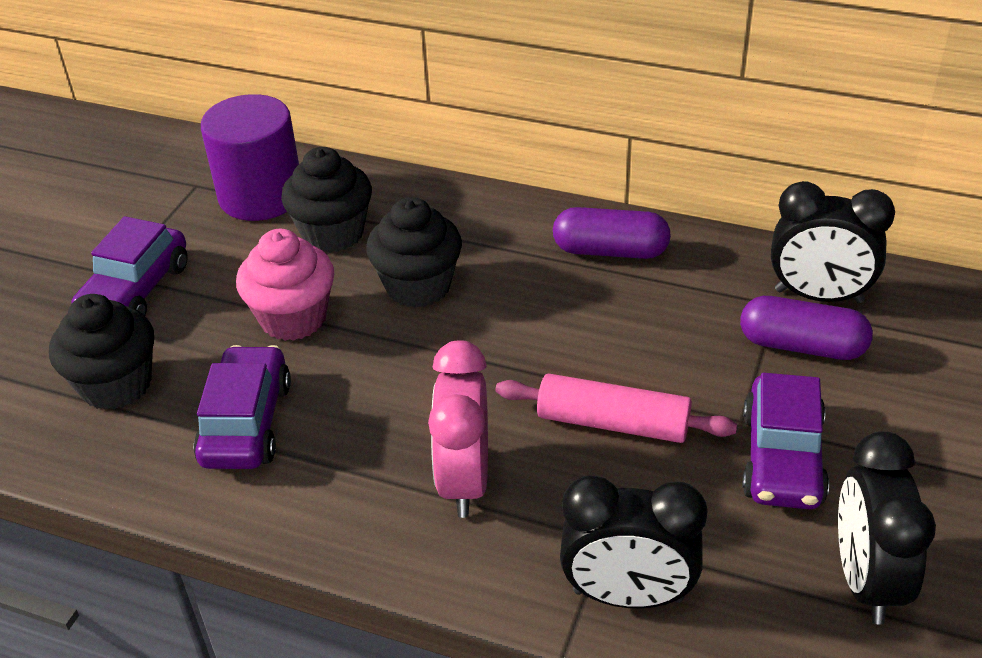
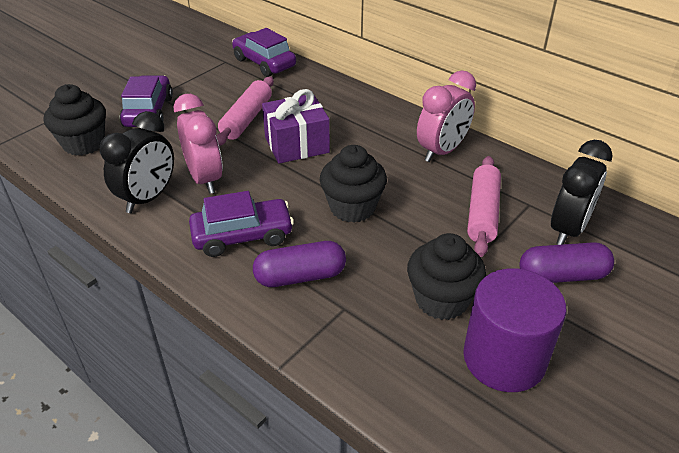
black clock: [560,476,708,608] [771,181,895,303] [838,431,936,625] = 3 -> [100,111,174,213] [551,140,613,245] = 2
pink clock: [428,340,488,518] = 1 -> [174,94,223,194] [417,71,476,162] = 2
pink cupcake: [236,229,335,341] = 1 -> none = 0
pink rolling pin: [495,373,737,443] = 1 -> [216,77,274,146] [467,156,501,257] = 2
purple gift: none = 0 -> [262,89,330,164] = 1

